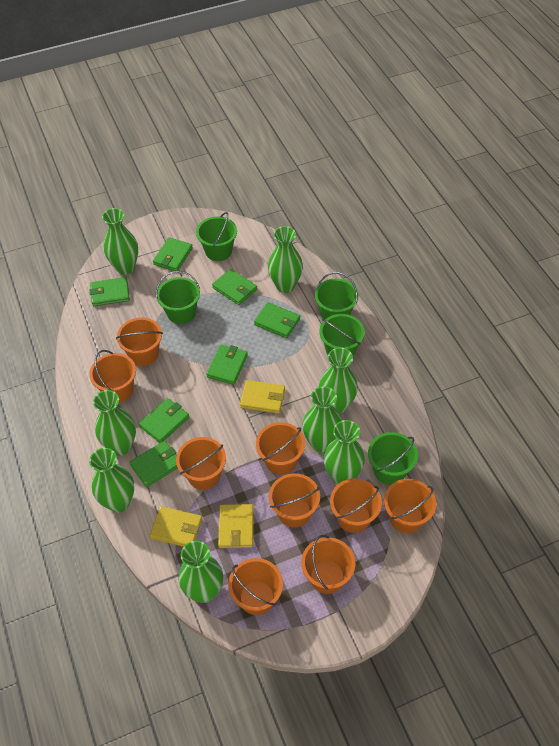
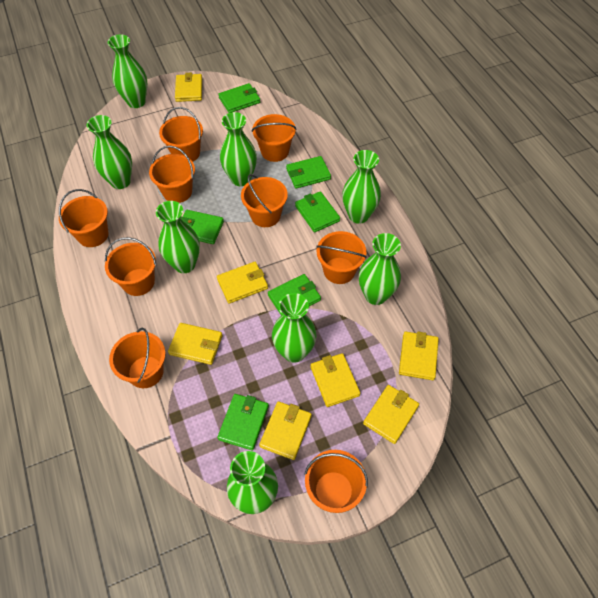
green bucket: [156,271,200,324] [196,212,237,261] [315,272,358,319] [319,314,365,357] [368,432,418,485] = 5 -> none = 0
green wallet: [89,277,130,306] [129,441,178,487] [139,398,189,443] [153,237,193,271] [206,344,248,385] [212,269,257,305] [254,302,300,338] = 7 -> [180,210,224,244] [217,394,269,450] [218,83,260,113] [268,274,321,315] [286,156,331,189] [295,191,340,232] = 6
yellow wallet: [149,506,202,547] [218,504,253,548] [240,380,285,414] = 3 -> [168,323,223,365] [175,73,202,102] [217,262,268,304] [259,401,312,460] [310,353,361,407] [363,385,419,444] [399,331,439,380] = 7

